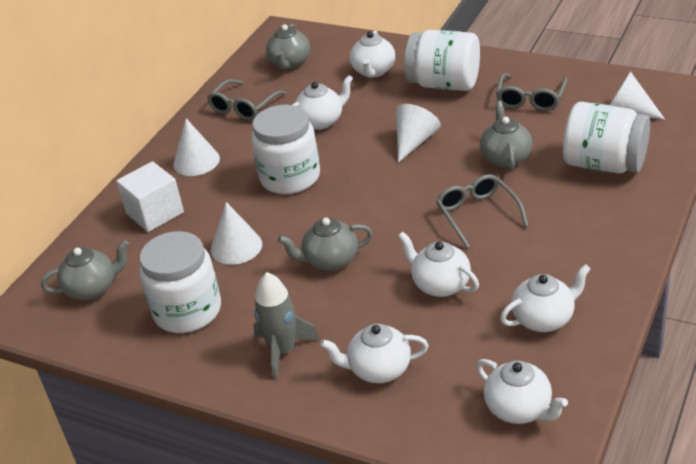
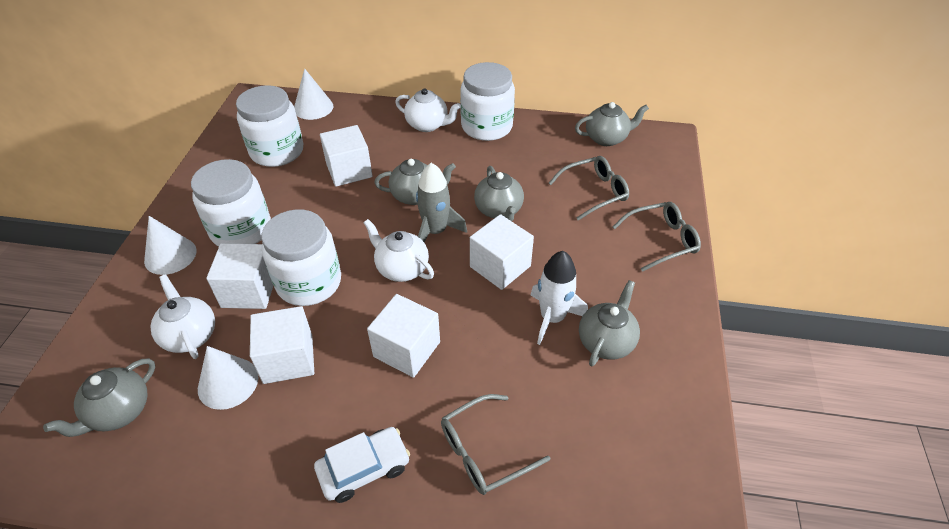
grey teapot: [41,240,129,300] [266,24,310,69] [278,218,373,271] [480,101,533,171] = 4 -> [43,358,155,437] [374,159,456,205] [474,166,524,221] [575,102,649,146] [579,280,640,366] = 5
white car: none = 0 -> [314,427,410,503] = 1
white cone: [173,118,220,176] [211,202,262,265] [396,104,441,163] [610,71,665,120] = 4 -> [144,216,197,275] [198,346,258,410] [294,68,334,120] = 3
white cube: [116,161,184,232] = 1 -> [206,243,274,309] [250,306,314,384] [320,125,373,187] [367,294,440,378] [470,214,534,290] = 5
white rocket: none = 0 -> [530,251,588,345] = 1
white teapot: [292,75,353,130] [320,324,428,383] [350,31,395,78] [398,232,479,297] [476,359,568,424] [500,264,591,332] = 6 -> [151,274,215,359] [363,219,434,282] [395,88,461,132] = 3

